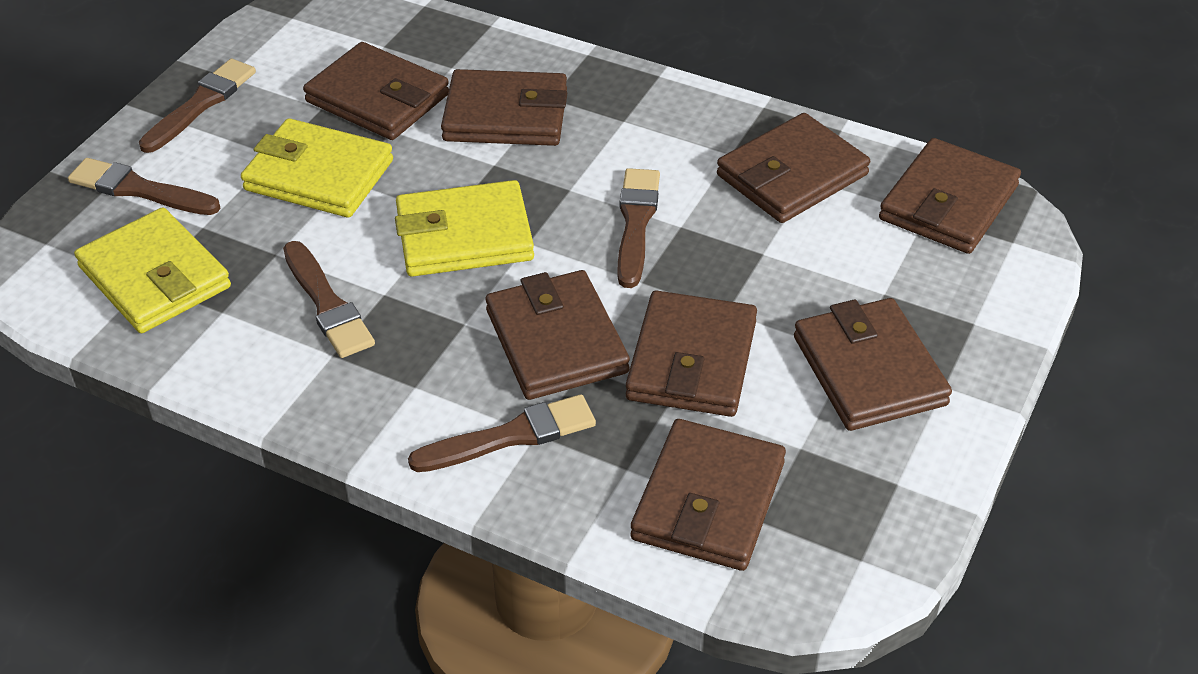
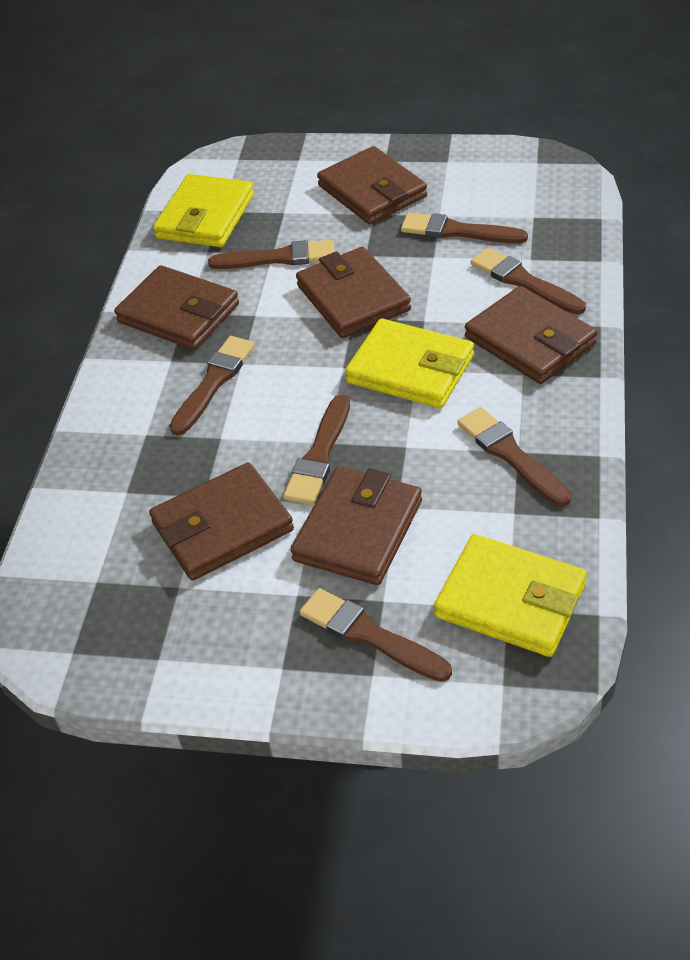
brown brush: [68,158,221,215] [139,59,256,153] [283,241,375,358] [408,394,596,472] [617,168,660,288] = 5 -> [169,336,255,436] [208,240,334,269] [283,394,350,505] [300,588,452,682] [401,213,528,244] [458,407,571,506] [471,248,586,314] = 7
brown wallet: [303,42,449,140] [441,69,567,146] [486,270,630,400] [626,290,757,417] [631,419,786,571] [717,113,870,223] [794,298,952,431] [879,138,1021,254] = 8 -> [114,265,239,350] [149,462,294,581] [291,466,422,585] [296,247,411,338] [317,146,427,225] [465,286,597,384] = 6

